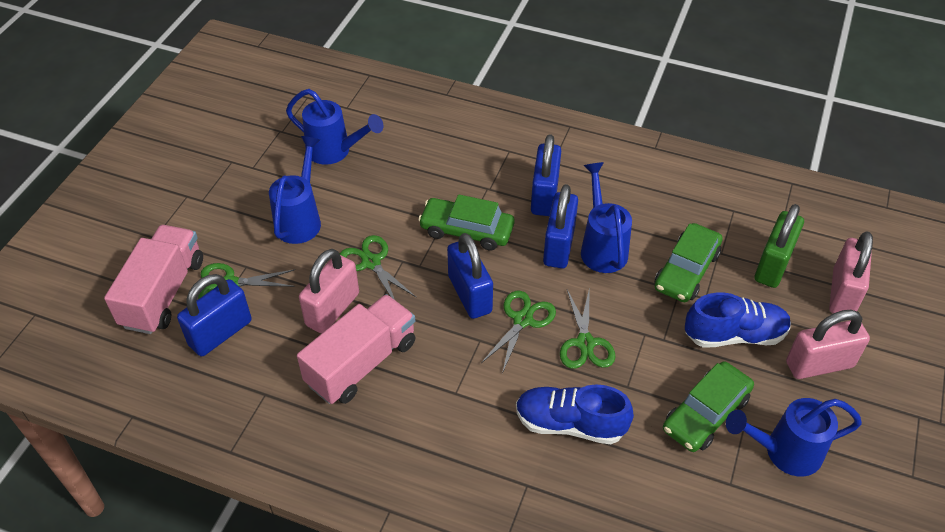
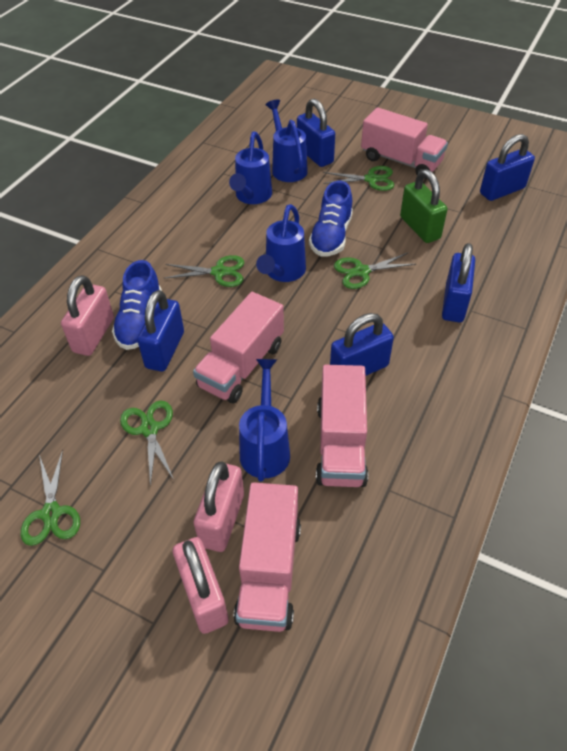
blue padlock: [177,274,252,356] [447,233,493,319] [531,134,561,216] [543,184,578,268] = 4 -> [137,290,184,372] [297,99,335,167] [330,313,394,376] [442,243,475,322] [480,134,535,201] = 5
green car: [418,194,514,251] [655,223,723,302] [663,361,754,452] = 3 -> none = 0
green scissors: [198,263,295,299] [340,235,417,300] [481,291,556,374] [560,287,616,369] = 4 -> [21,450,80,546] [120,400,174,486] [163,255,244,287] [323,166,394,191] [334,253,416,289] = 5
pink truck: [104,225,203,334] [297,294,416,404] = 2 -> [193,292,284,404] [234,482,301,632] [316,365,368,487] [361,107,448,179] = 4

